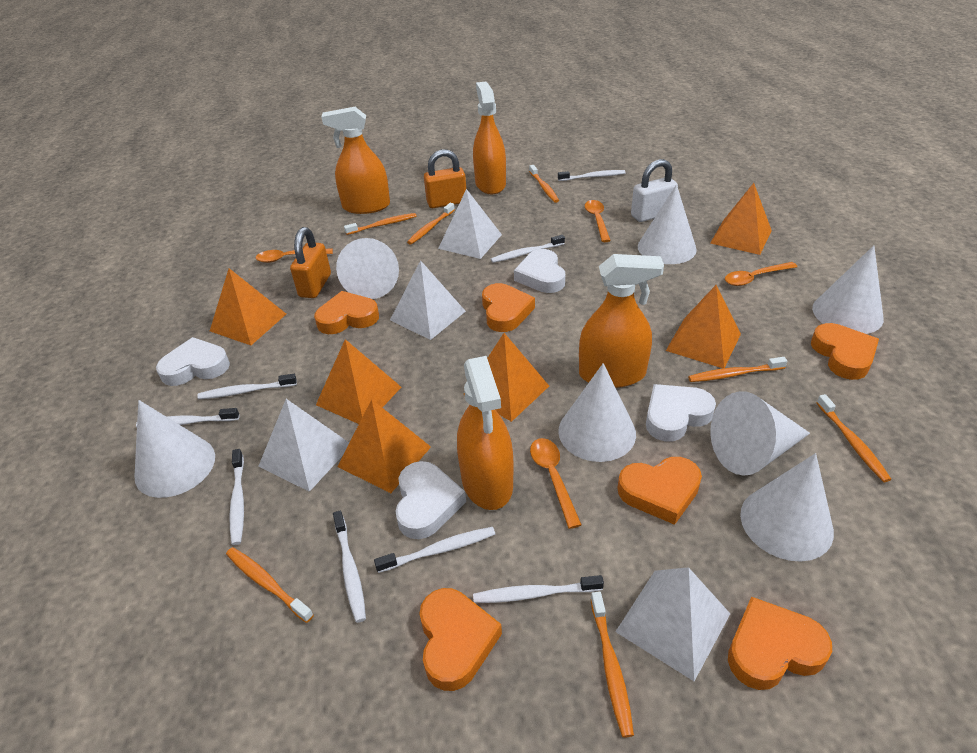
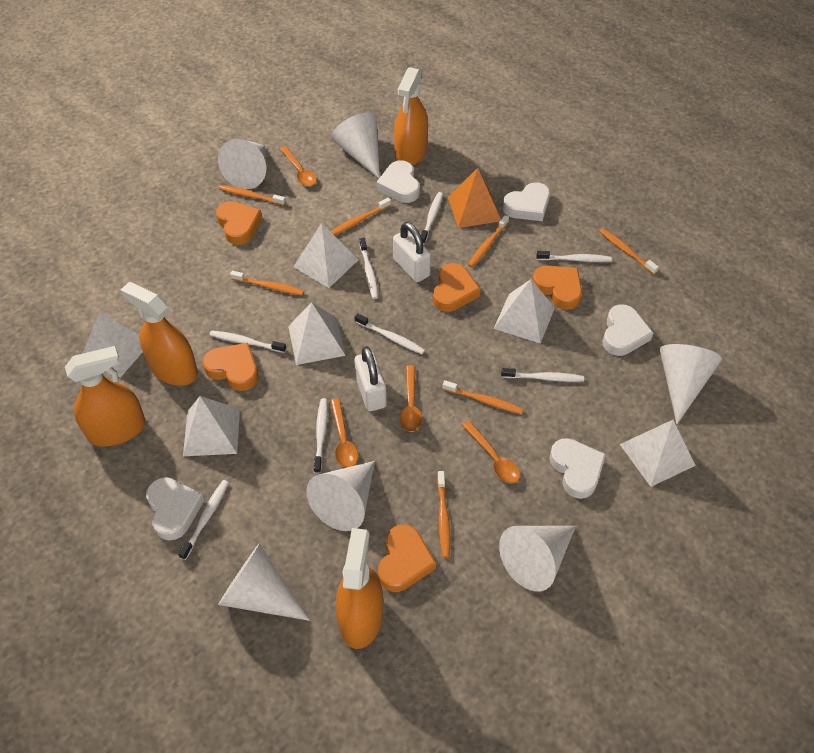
orange heart: [314,291,379,334] [419,588,502,691] [482,283,535,332] [617,457,702,525] [728,597,832,690] [811,323,879,380] = 6 -> [203,343,258,391] [216,201,262,245] [378,524,436,592] [433,263,481,312] [532,265,582,310] = 5
orange padlock: [290,227,331,298] [424,149,466,208] = 2 -> none = 0
orange pyramid: [210,268,286,345] [316,339,402,424] [337,399,431,493] [463,333,549,422] [666,285,741,368] [710,183,772,255] = 6 -> [448,168,501,228] = 1
white cone: [134,400,215,498] [336,238,399,299] [558,363,636,462] [638,184,697,264] [710,391,810,476] [740,453,834,562] [812,245,884,334] = 7 -> [218,139,266,189] [218,544,310,621] [306,461,375,531] [331,113,380,178] [499,526,576,591] [660,344,722,424] = 6
white heart: [156,337,230,386] [395,461,466,539] [514,249,565,293] [646,384,716,442] = 4 -> [146,477,204,540] [376,160,420,203] [503,182,550,221] [549,438,606,499] [603,304,653,356] = 5
white padlock: [631,159,678,222] = 1 -> [354,346,387,411] [393,222,431,282] = 2
white pyramid: [258,399,349,492] [390,260,466,340] [438,189,502,259] [615,567,730,681] = 4 -> [82,312,143,378] [183,396,240,456] [288,302,346,365] [293,223,358,288] [494,279,555,344] [620,420,696,487] = 6

